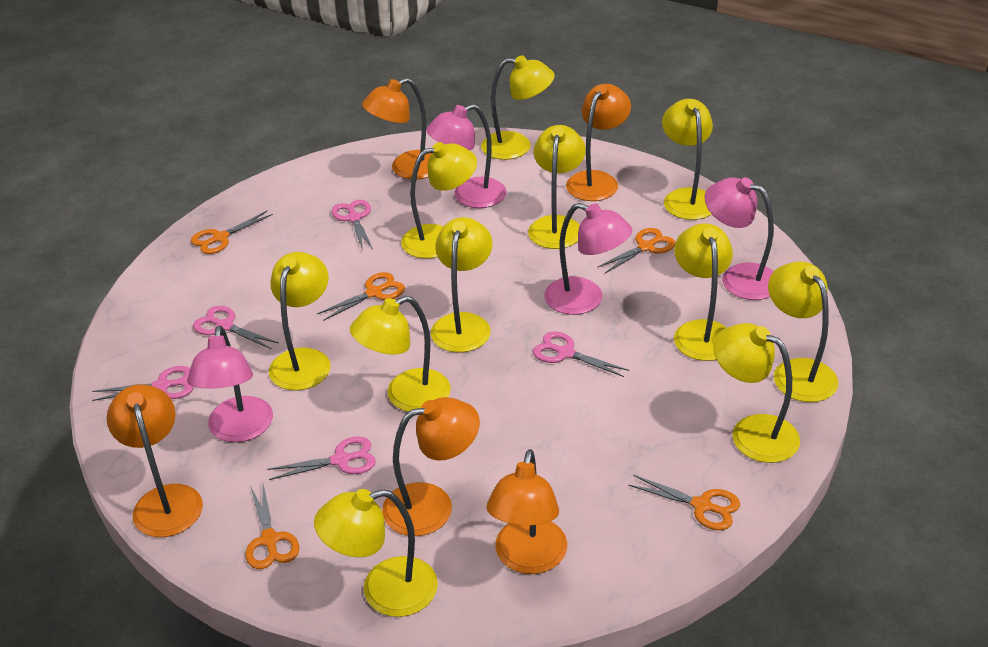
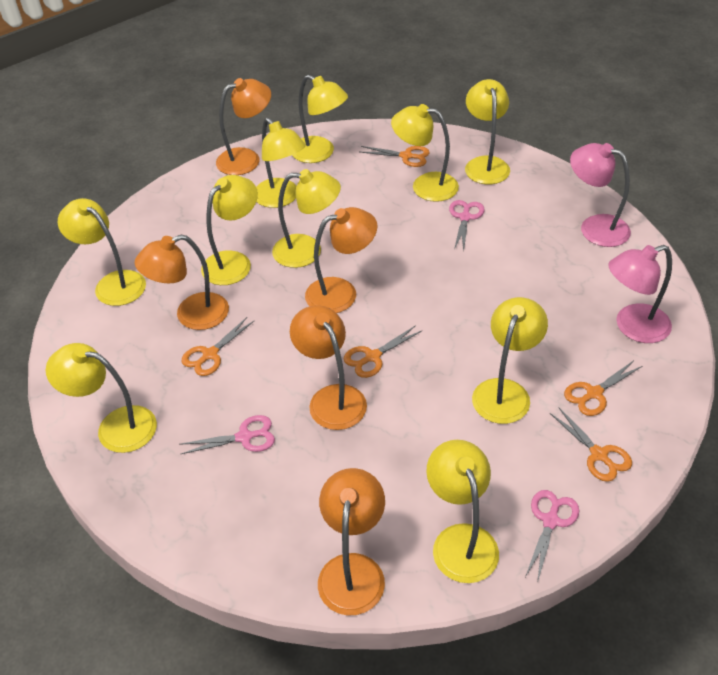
pink lamp: [187,326,273,442] [426,104,507,208] [544,203,632,315] [704,177,774,300] = 4 -> [570,143,631,247] [608,245,672,343] = 2
pink scissors: [92,366,193,401] [193,306,278,349] [267,436,376,480] [331,200,373,251] [533,331,629,377] = 5 -> [179,415,275,454] [449,200,484,252] [525,490,579,580] = 3
yellow lamp: [269,252,331,391] [314,489,438,617] [350,296,451,412] [401,142,477,258] [431,217,493,353] [481,55,555,160] [528,125,586,249] [662,99,713,220] [674,223,733,361] [713,323,800,463] [768,262,838,402] = 11 -> [46,343,157,453] [58,198,146,306] [201,175,258,285] [256,118,305,208] [272,169,341,268] [292,75,348,163] [391,104,459,202] [426,440,499,583] [465,79,510,184] [472,297,548,424] = 10

